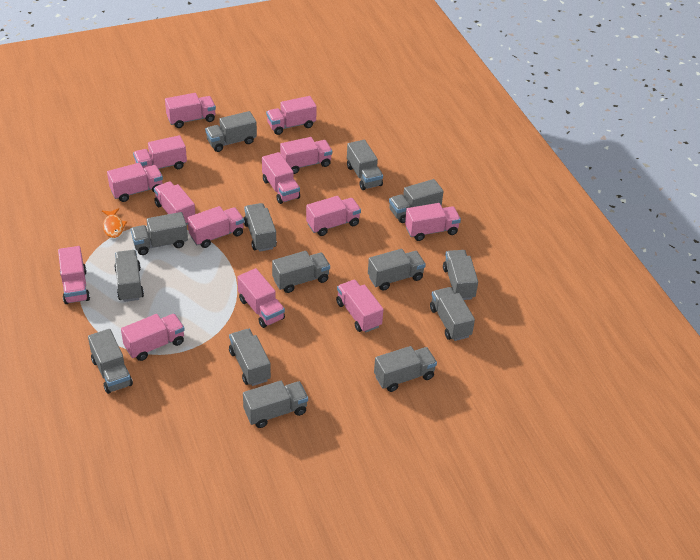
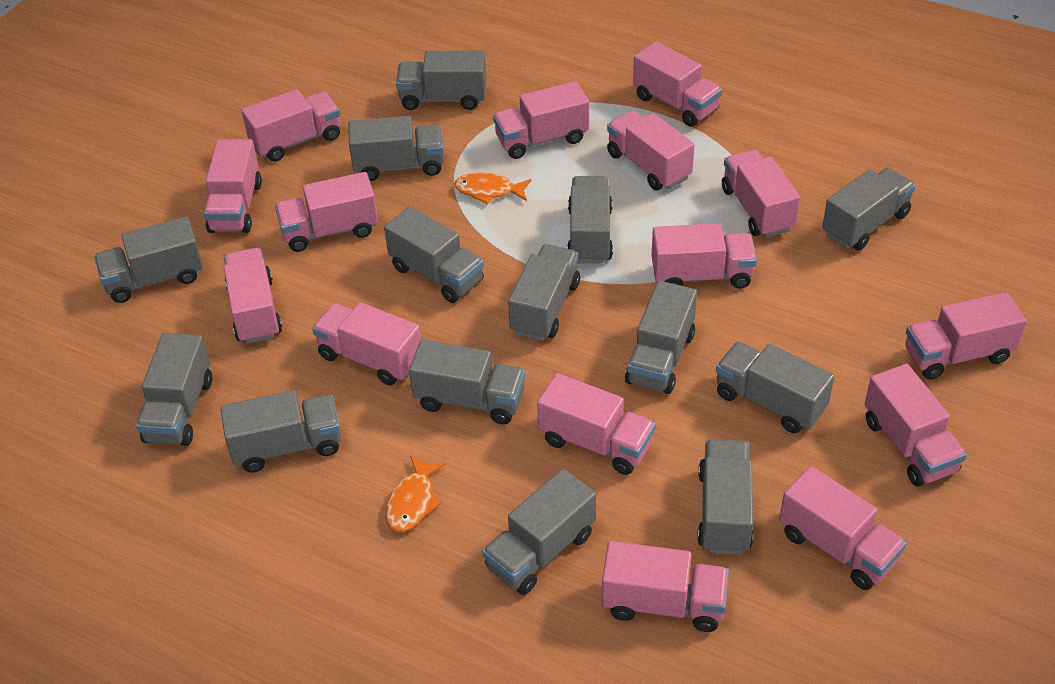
orange fish: [102,208,127,238] = 1 -> [385,455,445,532] [454,173,532,204] = 2
pink truck: [58,246,90,304] [107,163,163,202] [121,314,185,361] [133,135,187,169] [154,181,195,225] [165,93,216,128] [187,206,244,248] [237,268,285,328] [262,152,300,204] [266,96,317,135] [280,137,332,174] [306,196,361,236] [336,280,383,332] [405,203,461,241] = 14 -> [204,139,262,233] [224,248,282,344] [241,89,340,162] [275,172,378,252] [312,302,421,386] [493,81,589,159] [537,373,656,475] [602,541,729,632] [607,111,695,190] [633,41,722,127] [652,223,757,289] [722,150,800,237] [779,466,907,590] [864,364,967,486] [905,292,1027,380] = 15

